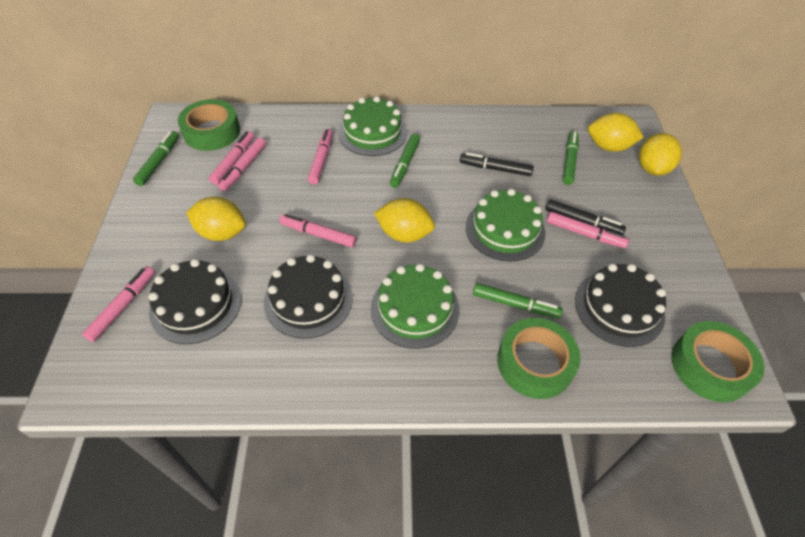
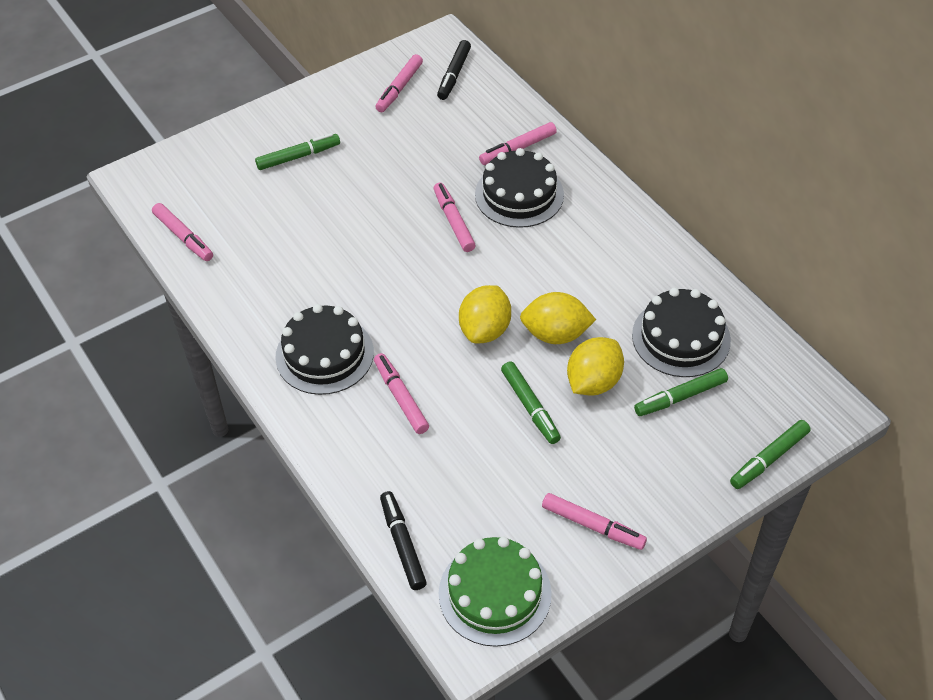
green cake: [338,96,407,156] [371,264,459,349] [466,189,545,262] = 3 -> [439,536,552,647] = 1
green tape: [178,99,240,151] [497,318,580,399] [671,321,764,402] = 3 -> none = 0
yellow lemon: [186,197,246,241] [374,198,435,242] [588,113,644,152] [639,133,682,176] = 4 -> [459,285,511,343] [520,292,596,344] [567,337,624,395] = 3

